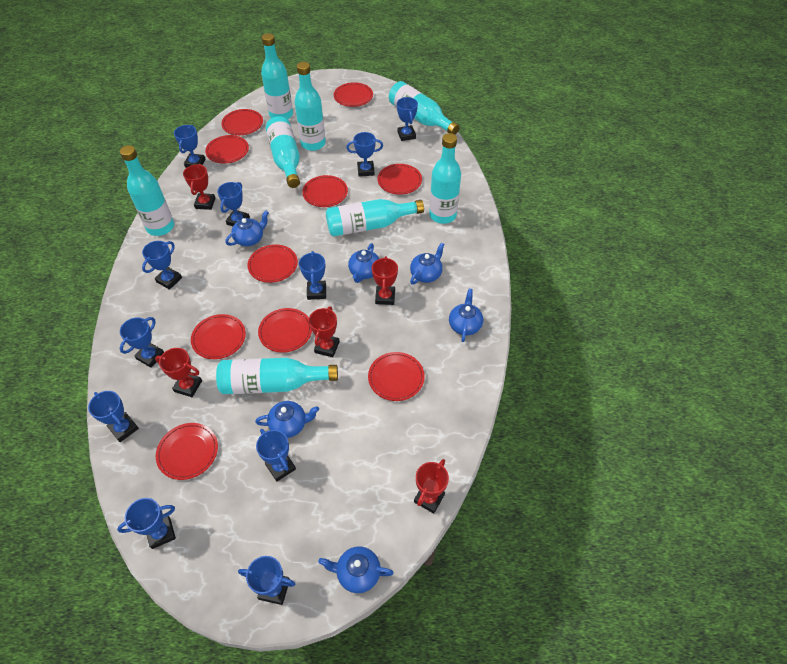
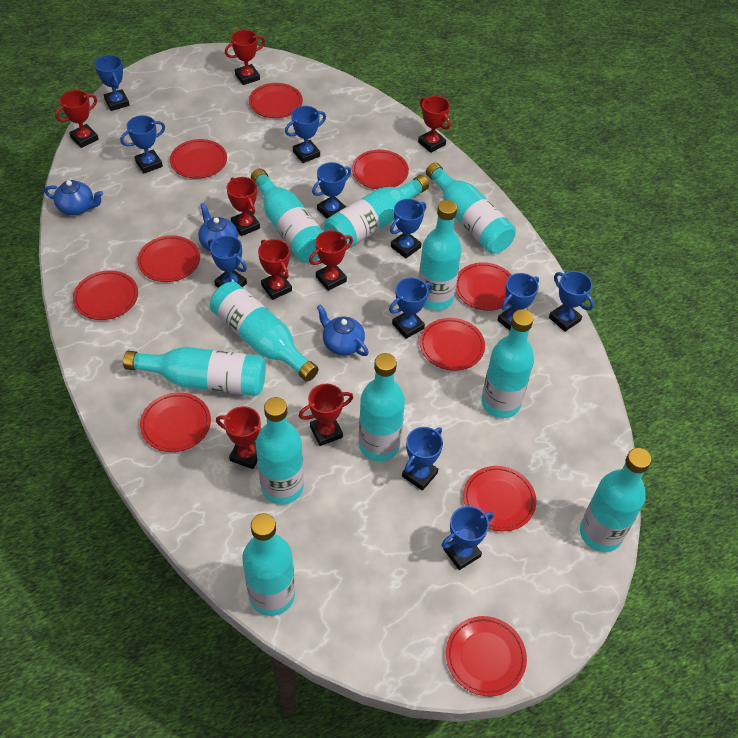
blue teapot: [225,211,269,246] [255,401,319,438] [318,547,394,593] [348,243,379,283] [410,242,445,284] [449,288,483,342] = 6 -> [44,180,103,215] [198,203,238,251] [317,304,369,356] = 3
red trophy: [155,348,202,397] [183,164,216,210] [309,306,340,357] [372,256,398,305] [414,459,449,514] = 5 -> [55,90,99,148] [216,406,262,469] [225,30,265,85] [227,177,260,236] [258,239,292,300] [299,384,353,446] [309,230,353,291] [418,96,451,153] = 8
turquoise bottle: [120,145,174,236] [216,358,338,394] [261,33,293,119] [266,116,300,188] [295,62,326,151] [326,199,424,237] [389,81,459,135] [429,133,461,224] = 8 -> [123,347,266,396] [210,282,319,382] [242,513,295,616] [251,168,323,262] [256,397,304,505] [324,175,429,248] [359,353,405,461] [418,200,462,310] [426,162,516,253] [481,309,534,418] [580,448,651,552] = 11

